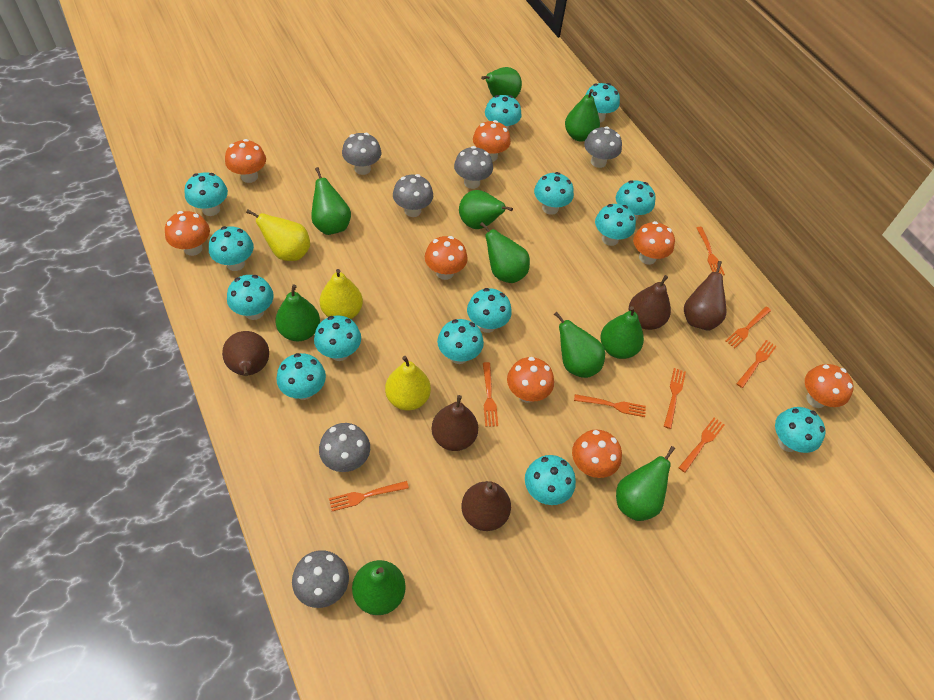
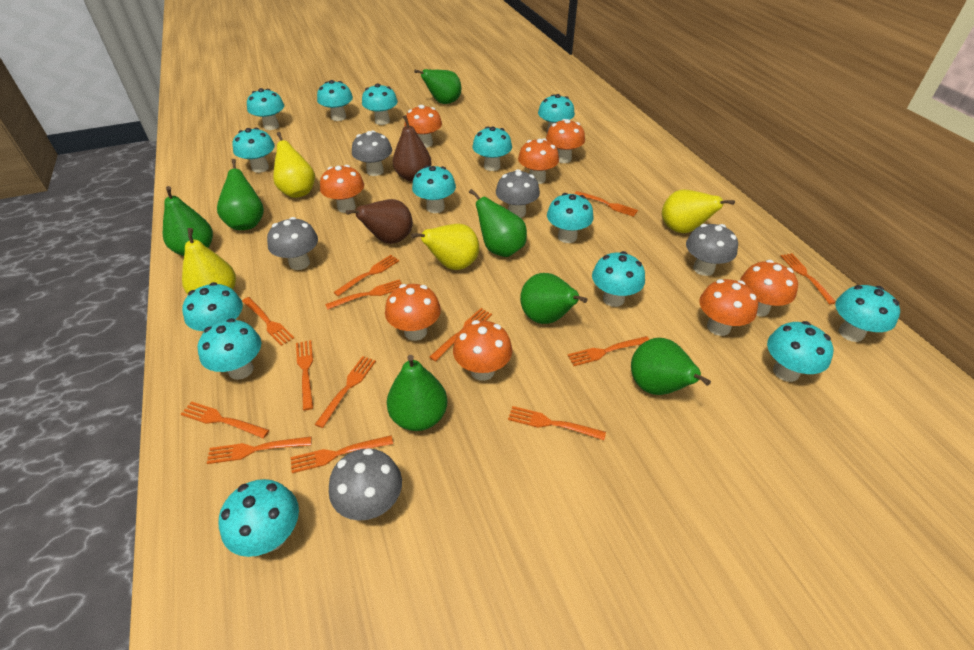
brown pear: [222,331,269,376] [432,395,478,451] [461,481,511,531] [629,275,671,330] [684,261,726,331] = 5 -> [346,199,413,244] [393,115,431,181] = 2
green pear: [275,285,320,341] [311,167,351,235] [352,560,406,615] [459,190,513,229] [480,222,530,283] [481,67,522,98] [554,311,605,378] [565,89,600,142] [601,306,644,359] [616,446,675,521] = 10 -> [163,186,213,256] [217,159,264,230] [387,355,447,431] [414,69,461,104] [469,189,527,257] [520,273,588,324] [631,338,711,395] = 7
grey mushroom: [292,550,349,608] [319,423,370,472] [342,133,381,175] [393,174,433,217] [454,146,493,189] [584,126,622,168] = 6 -> [267,217,318,270] [329,448,402,521] [352,131,392,176] [496,169,540,218] [686,224,738,276] = 5
orange fork: [329,481,409,511] [483,362,498,427] [574,394,646,417] [664,368,686,429] [679,418,724,473] [696,227,725,275] [726,306,771,348] [736,340,777,388] = 8 -> [181,401,269,439] [207,436,312,464] [242,297,294,346] [291,435,393,473] [296,340,313,411] [314,356,376,428] [325,279,402,310] [333,255,399,296] [429,308,492,362] [508,406,606,440] [568,336,650,366] [574,191,638,217] [781,253,836,304] = 13
yellow pear: [246,209,310,261] [320,269,363,319] [385,356,431,411] = 3 -> [182,228,236,295] [273,132,315,198] [411,224,479,270] [662,190,735,233] = 4

